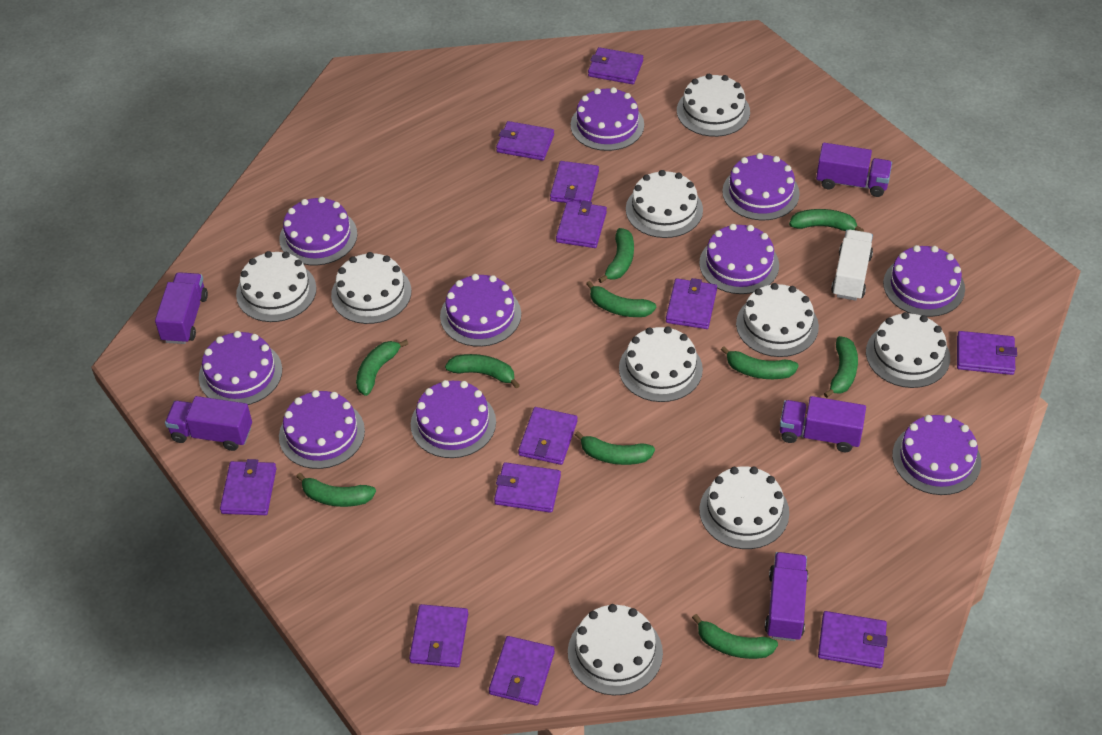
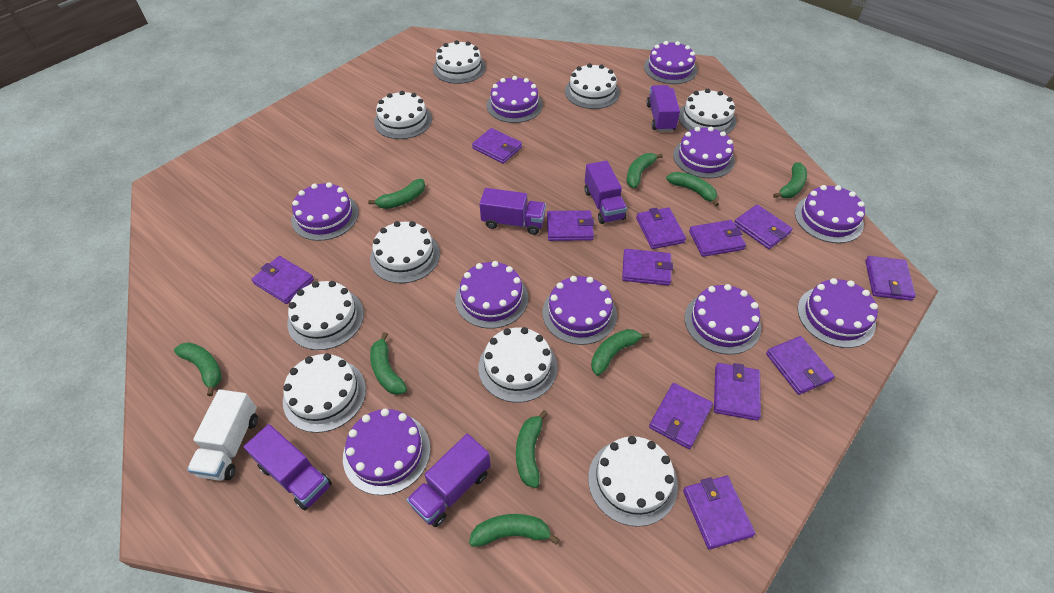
green banana: [296,473,376,507] [356,340,408,396] [445,354,520,389] [575,431,655,465] [586,281,656,317] [598,228,634,283] [692,614,778,659] [721,346,799,379] [789,209,864,232] [824,336,858,398] = 10 -> [174,342,222,396] [368,179,425,209] [370,332,407,395] [469,514,559,547] [516,410,548,488] [591,329,649,376] [627,153,663,188] [666,172,719,206] [773,162,807,198] = 9

